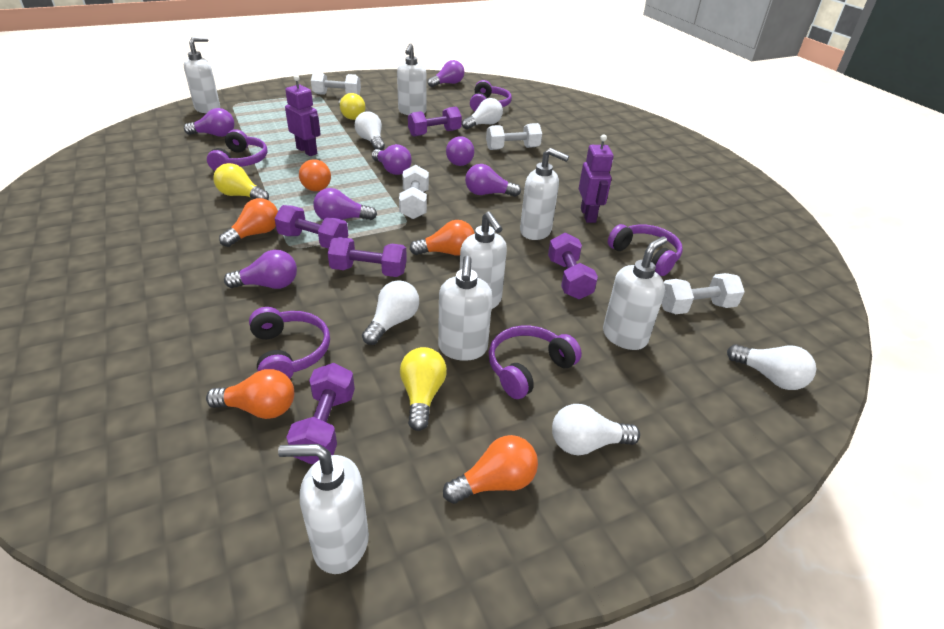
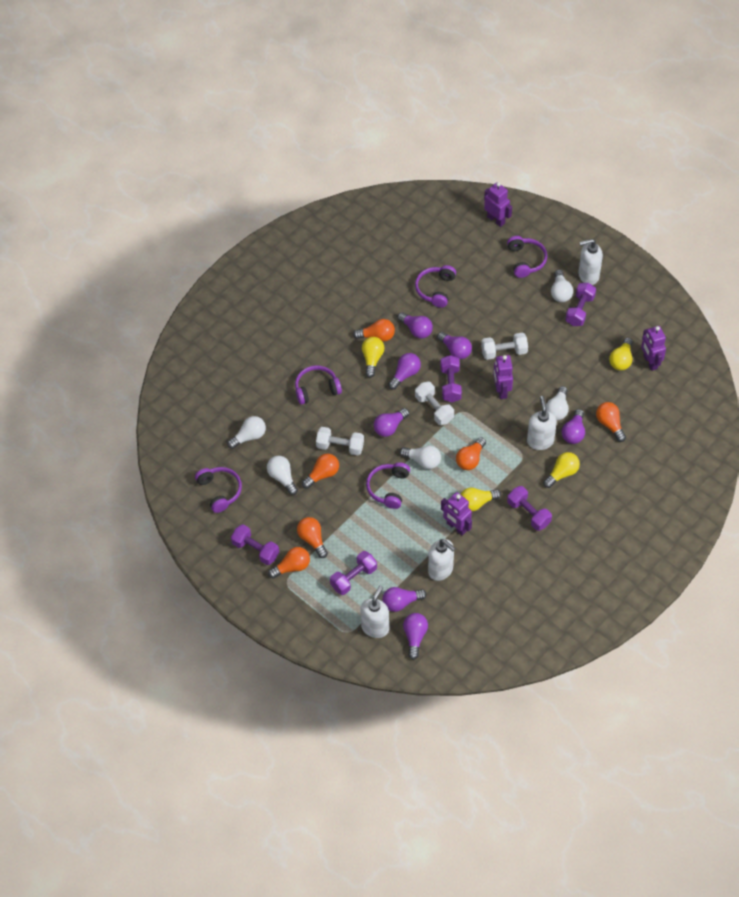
orange light bulb: [206,369,294,419] [219,198,278,247] [299,159,331,191] [409,220,475,255] [443,435,538,504] = 5 -> [268,547,310,579] [297,517,328,558] [302,453,339,489] [353,319,395,342] [456,437,486,470] [596,402,626,442] = 6
purple robot: [285,75,321,156] [579,135,614,223] = 2 -> [441,492,472,535] [484,182,512,227] [493,355,513,399] [641,326,666,371] = 4
white dumbbell: [311,72,361,96] [399,165,429,219] [486,123,542,150] [661,273,745,314] = 4 -> [316,427,364,455] [415,381,454,425] [481,333,528,360] = 3
white soap dispenser: [184,37,220,113] [278,444,369,574] [397,43,427,115] [438,256,492,361] [460,211,507,309] [520,148,569,240] [603,236,667,350] = 7 -> [361,586,389,638] [428,539,455,581] [527,396,557,450] [579,239,603,285] = 4
yellow light bulb: [213,163,269,200] [339,93,365,120] [400,347,447,431] = 3 -> [362,337,384,378] [460,488,501,511] [543,452,580,488] [609,338,633,370] = 4

